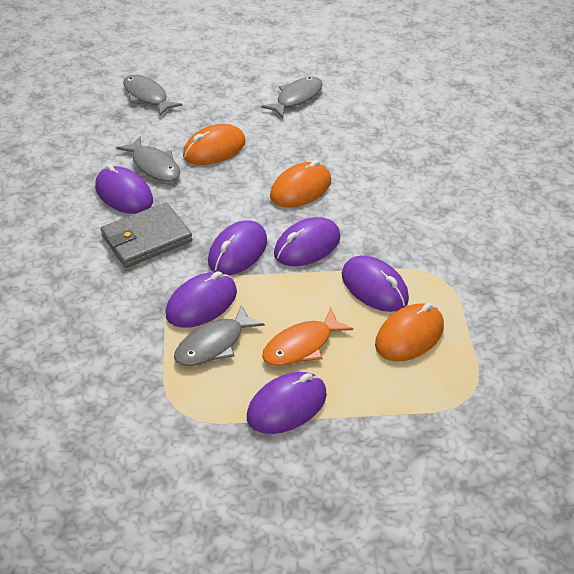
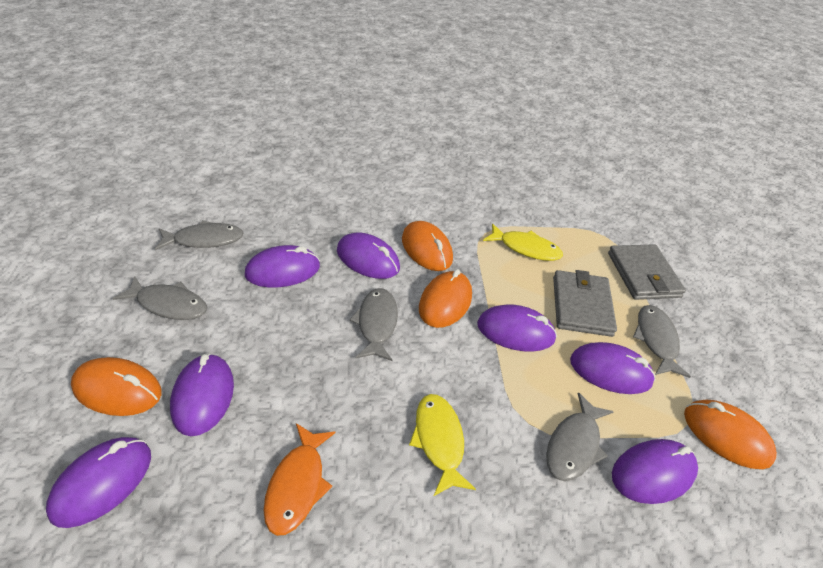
grey fish: [116,136,180,182] [123,75,182,116] [174,304,265,366] [261,77,323,118] = 4 -> [112,276,207,320] [155,220,244,250] [349,288,398,361] [546,392,614,481] [633,305,691,378] = 5
grey wallet: [101,202,192,268] = 1 -> [553,270,617,337] [608,244,686,300] = 2
orange mouse: [183,124,245,165] [270,160,331,208] [375,303,444,362] = 3 -> [71,357,161,416] [402,221,453,271] [419,269,472,328] [684,400,777,469] = 4
purple mouse: [95,164,153,214] [165,271,237,328] [208,221,267,275] [247,372,327,434] [274,217,340,266] [342,256,409,312] = 6 -> [46,437,151,528] [170,353,234,436] [244,245,320,288] [337,233,400,279] [477,304,557,352] [570,342,655,394] [612,439,698,504] = 7
yellow fish: none = 0 -> [409,394,476,496] [483,223,563,261] = 2

